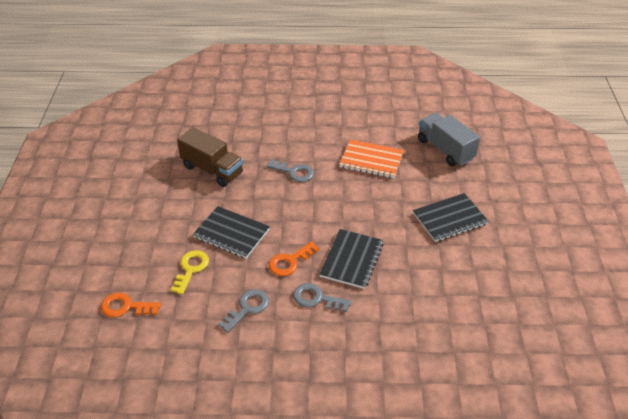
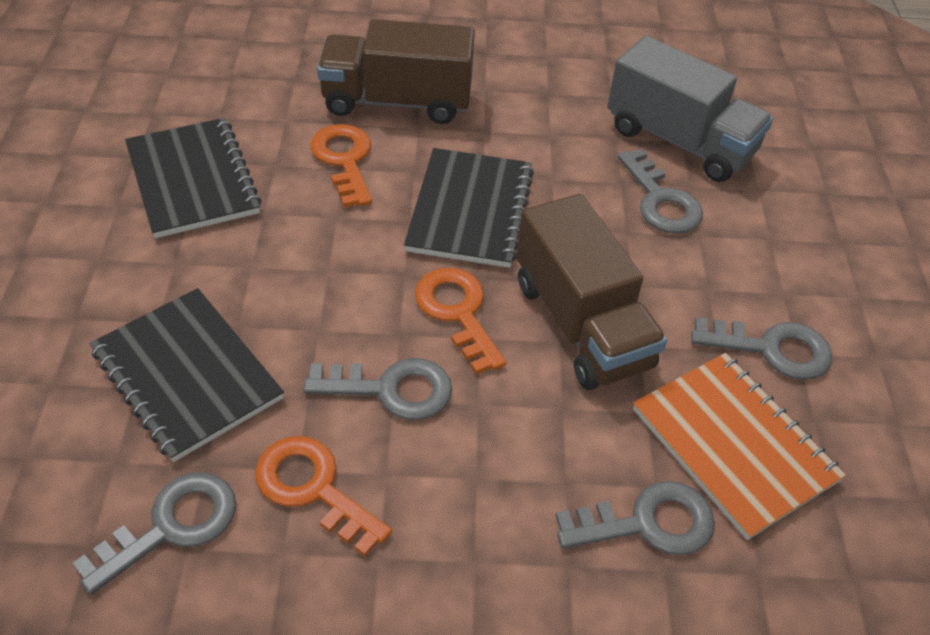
brown truck: [177,127,243,187] = 1 -> [317,19,475,124] [516,194,667,390] = 2
grey key: [218,289,269,333] [266,159,314,182] [293,283,352,312] = 3 -> [72,472,236,595] [303,358,452,420] [555,481,715,555] [618,149,703,234] [691,317,832,380] = 5
orange key: [101,293,161,317] [269,241,319,276] = 2 -> [255,436,392,557] [310,124,372,207] [415,268,506,374] = 3
yellow key: [171,250,209,295] = 1 -> none = 0

